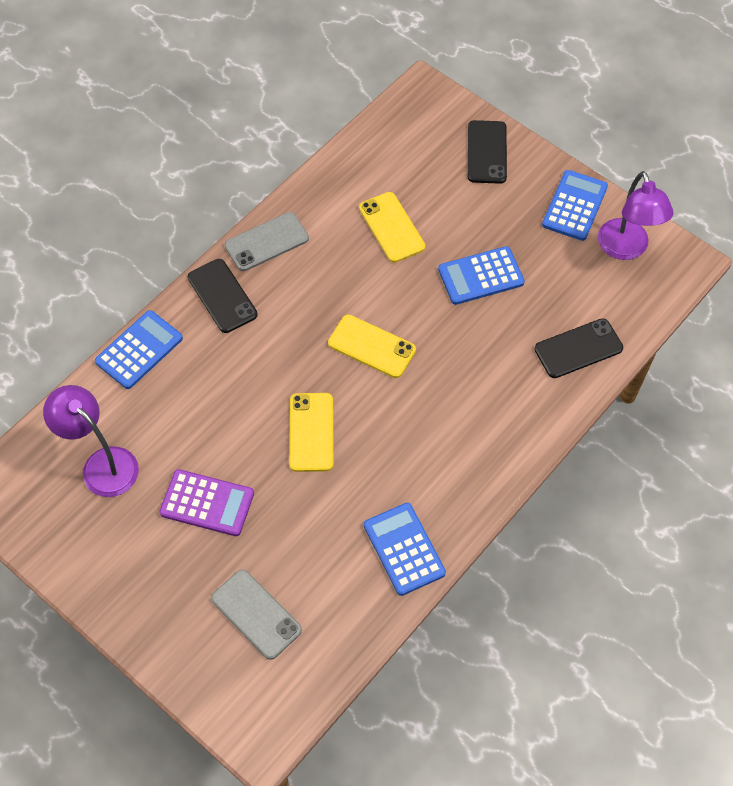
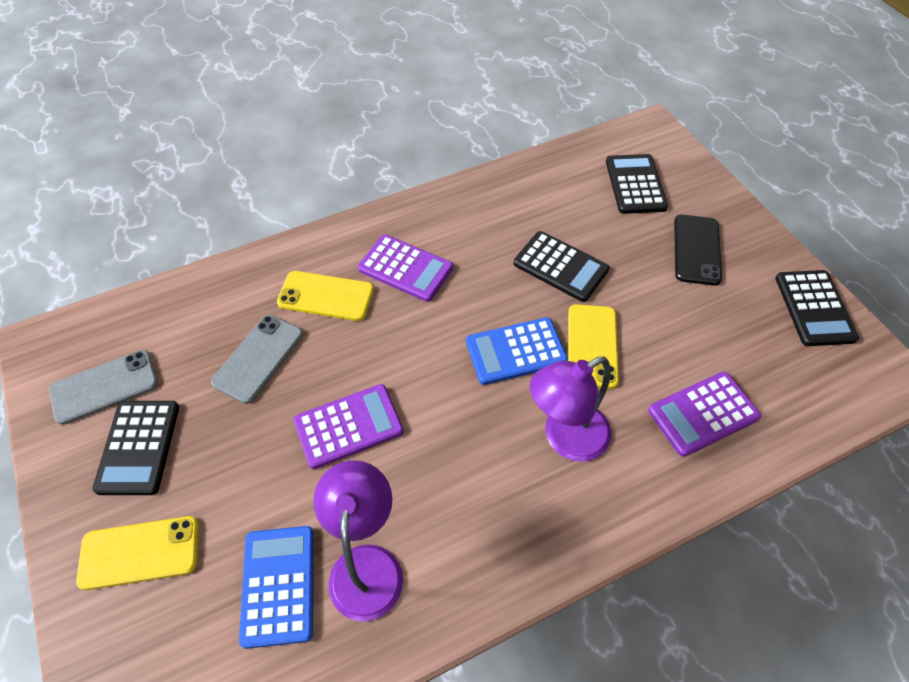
black calculator: none = 0 -> [92,401,179,495] [514,231,609,302] [606,154,668,214] [775,270,859,346] = 4
black phone: [188,259,258,333] [468,120,507,184] [534,318,623,378] = 3 -> [674,215,722,286] = 1
blue calculator: [95,310,183,389] [364,503,446,596] [438,246,525,305] [542,170,608,241] = 4 -> [239,526,314,649] [466,317,568,385] = 2
purple calculator: [159,469,254,536] = 1 -> [294,384,404,469] [358,234,453,302] [648,372,761,457] = 3

